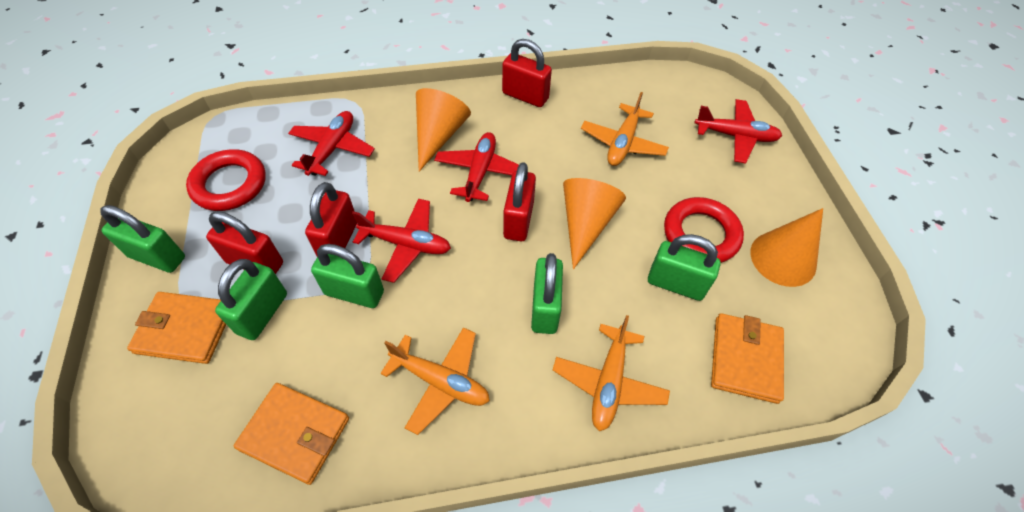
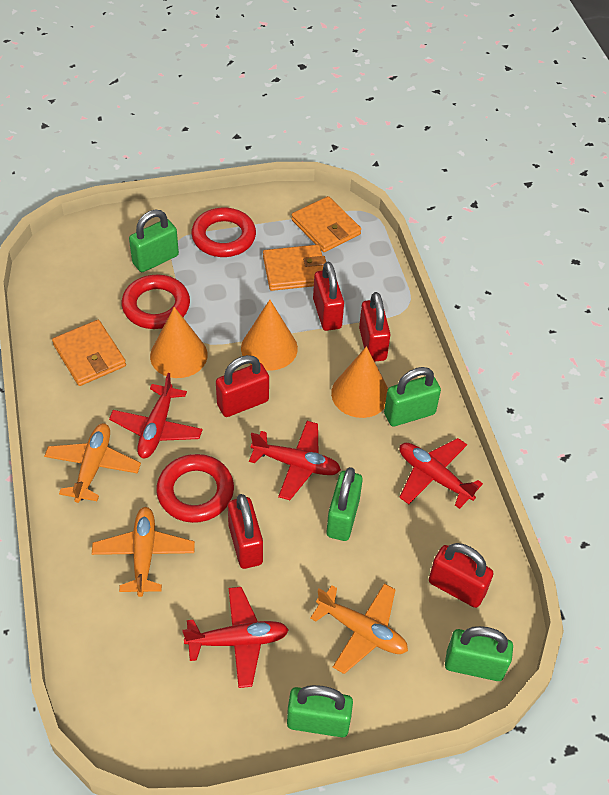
red padlock: [206,211,283,274] [305,182,357,257] [502,39,552,107] [503,162,536,241] = 4 -> [216,355,269,417] [228,494,263,569] [313,261,344,331] [359,292,391,362] [429,543,493,608] = 5
red ring: [186,149,266,211] [664,197,744,263] = 2 -> [121,274,190,329] [156,454,234,523] [191,208,256,257] = 3

